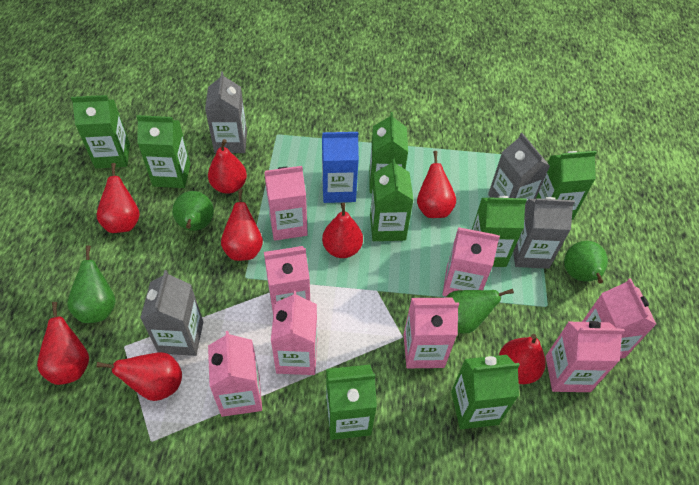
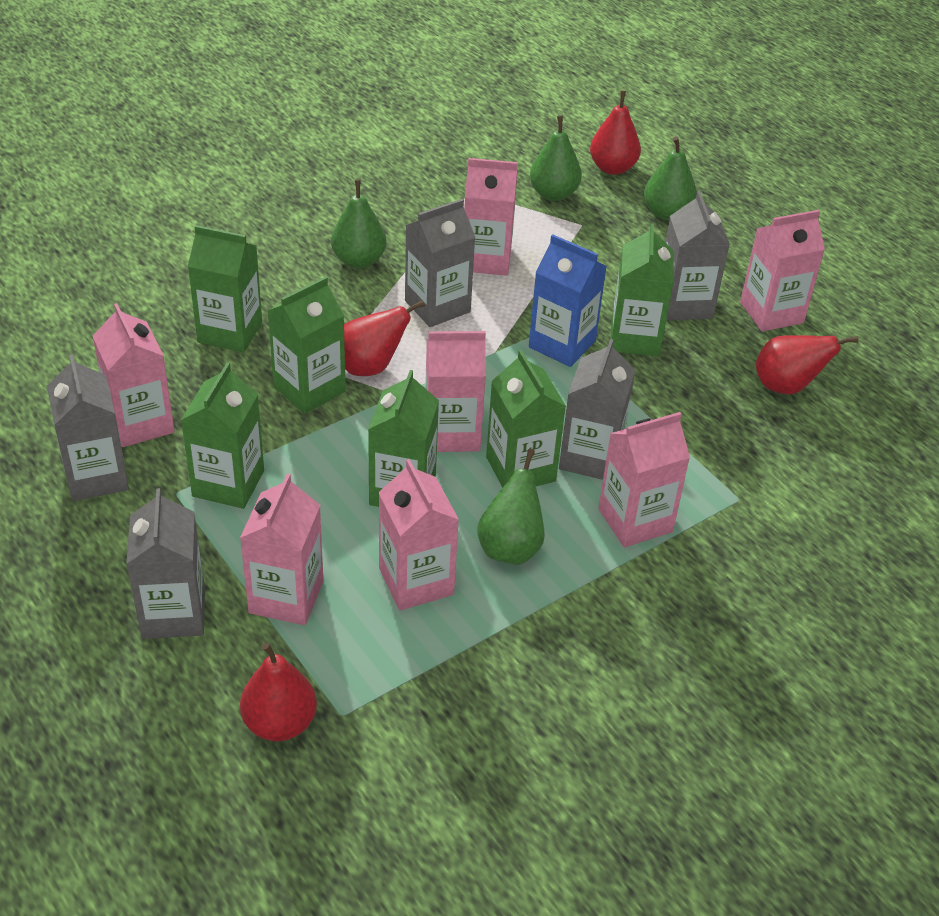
green carton: [71,95,130,169] [136,115,191,188] [326,365,377,440] [369,112,408,193] [370,158,414,241] [451,355,520,429] [472,196,527,267] [536,151,597,220] = 8 -> [181,362,264,509] [188,225,262,352] [268,276,346,414] [368,370,439,507] [486,350,566,488] [611,223,674,356] = 6
grey carton: [140,270,203,356] [205,72,247,153] [488,133,550,206] [513,197,575,269] = 4 -> [47,354,129,501] [126,488,205,639] [405,199,475,327] [559,339,635,480] [665,191,730,320] = 5
pink carton: [208,331,262,417] [264,166,308,241] [264,246,310,315] [271,291,317,375] [404,298,459,368] [442,227,500,296] [546,321,625,392] [582,278,656,359] = 8 -> [93,303,175,447] [240,473,323,625] [378,459,459,611] [425,331,486,452] [464,158,518,276] [598,412,690,547] [740,210,825,332] = 7
red pear: [37,302,89,385] [96,352,182,401] [97,163,140,233] [208,139,247,194] [221,189,263,261] [322,203,363,258] [417,151,456,218] [499,334,546,384] = 8 -> [240,642,317,741] [344,300,425,376] [590,90,641,175] [756,335,858,394] = 4

